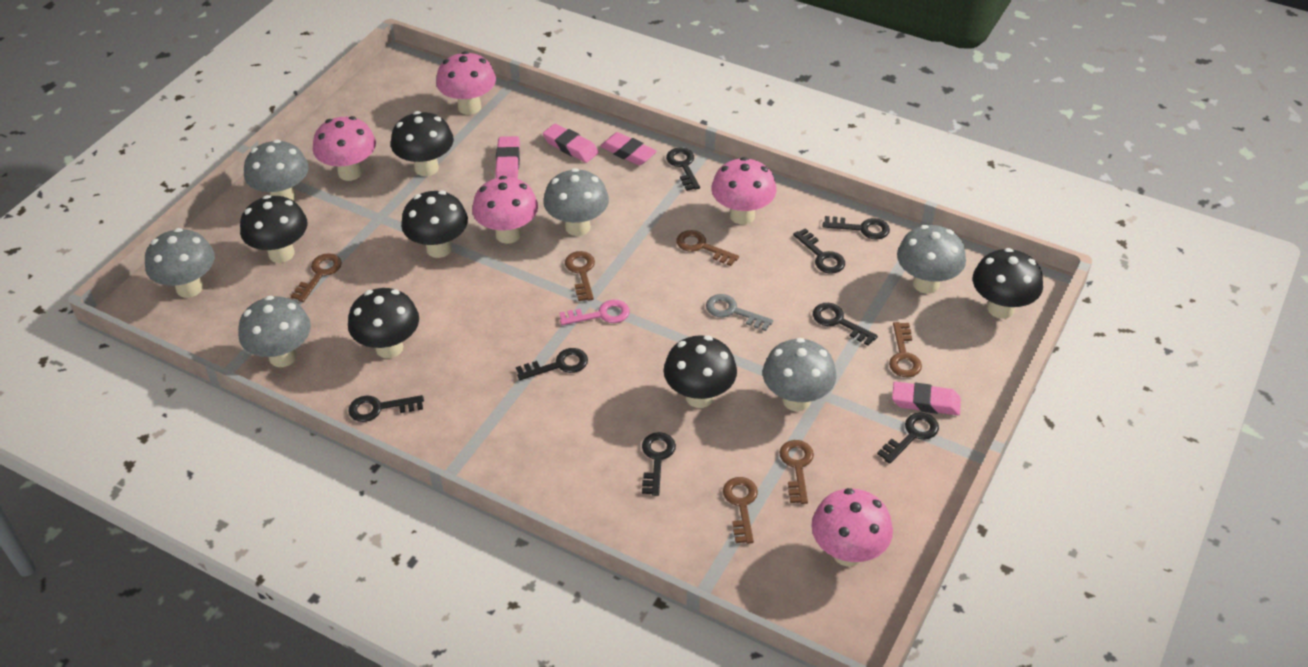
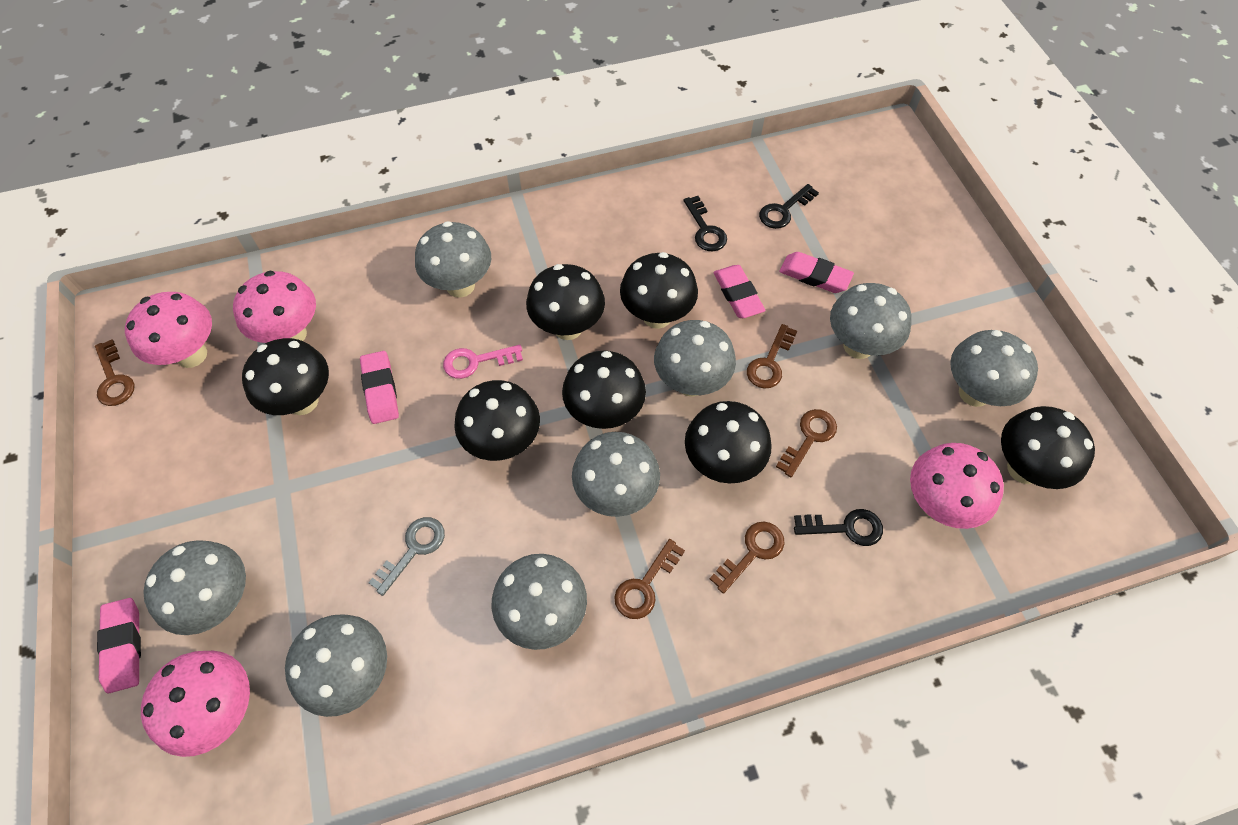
black key: [348,395,424,422] [516,348,588,380] [642,432,676,496] [666,148,700,191] [793,228,845,274] [813,303,878,346] [822,216,890,240] [877,412,939,464] = 8 -> [684,196,727,252] [759,184,819,229] [794,509,883,546] = 3
black mushroom: [240,195,307,263] [348,288,419,358] [391,111,454,176] [401,190,468,258] [664,335,737,408] [973,248,1043,319] = 6 -> [242,338,329,415] [454,380,540,461] [526,264,605,340] [562,350,646,429] [620,252,698,329] [685,401,772,484] [1001,406,1095,489] = 7
brown key: [291,253,342,302] [565,251,595,301] [676,230,739,266] [723,477,758,544] [779,440,814,504] [889,322,922,378] = 6 -> [95,340,135,406] [614,539,685,619] [710,522,784,594] [747,324,797,389] [776,409,837,477] = 5
grey mushroom: [145,228,215,298] [238,296,311,367] [244,139,309,201] [543,168,609,236] [763,338,837,411] [897,225,966,294] = 6 -> [143,540,246,635] [285,614,387,717] [415,221,491,298] [492,554,587,650] [572,432,660,517] [654,320,736,397] [830,283,912,359] [950,330,1038,407] = 8
pink mushroom: [313,116,376,181] [436,51,496,115] [472,176,538,244] [711,157,776,225] [811,488,893,567] = 5 -> [125,292,212,368] [141,651,250,757] [233,271,316,343] [910,443,1004,529] = 4

